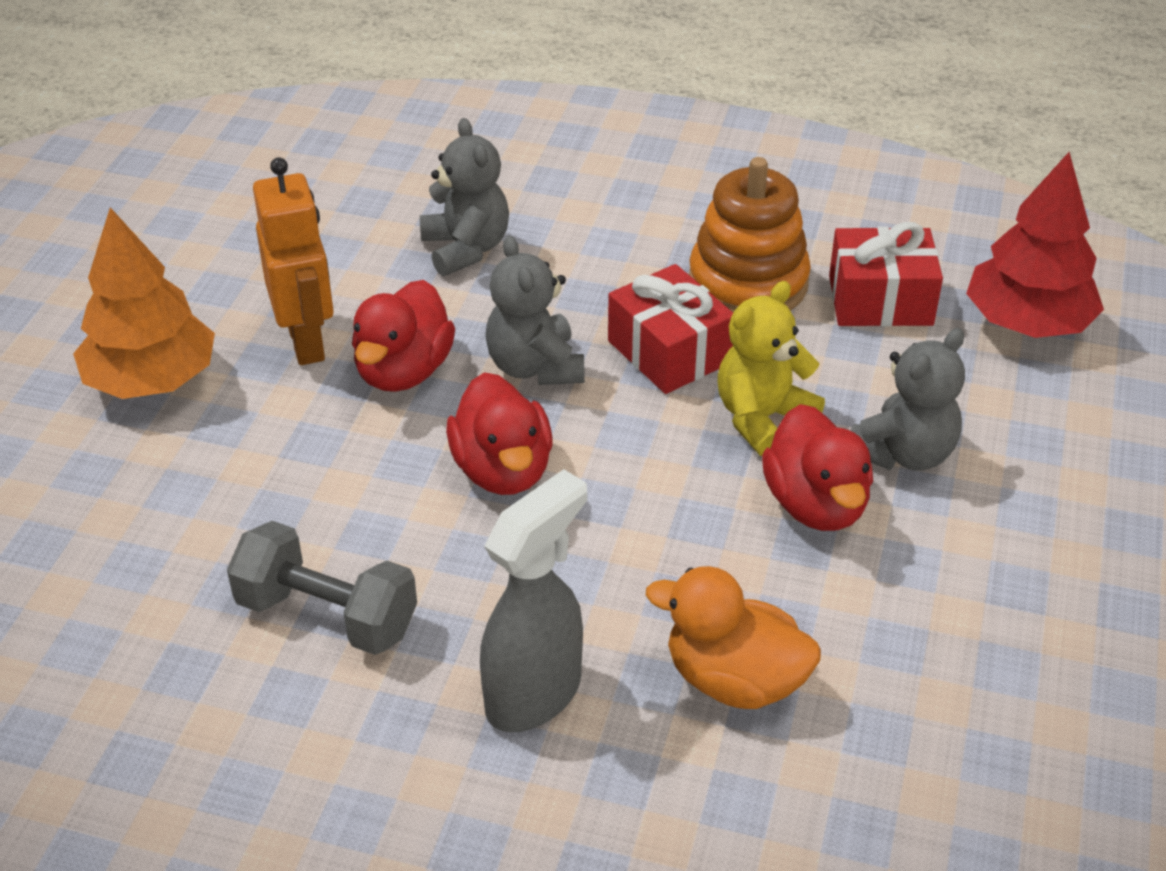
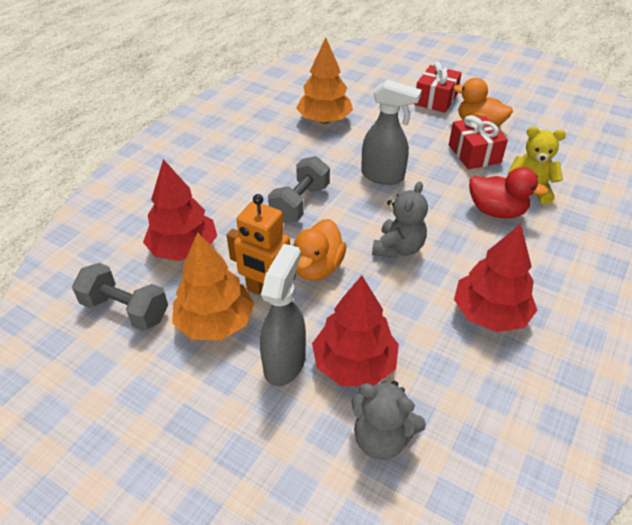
grey dumbbell: [227,521,417,655] = 1 -> [72,263,168,331] [268,156,330,223] = 2
grey spray bottle: [480,469,587,733] = 1 -> [260,244,306,387] [361,80,422,185] = 2
grey teddy bear: [420,118,509,276] [485,236,585,385] [850,328,965,471] = 3 -> [352,381,426,460] [372,182,428,258] = 2
orange duck: [646,566,821,709] = 1 -> [293,219,346,281] [453,78,513,127] = 2
orange stacking toy: [689,157,811,312] = 1 -> none = 0
orange tree: [73,207,215,399] = 1 -> [172,232,254,340] [296,37,353,124] = 2
red duck: [352,280,455,392] [446,372,552,495] [762,404,873,531] = 3 -> [469,167,548,219] = 1
red tree: [966,152,1104,338] = 1 -> [143,159,217,261] [312,276,399,386] [454,224,537,332] = 3

